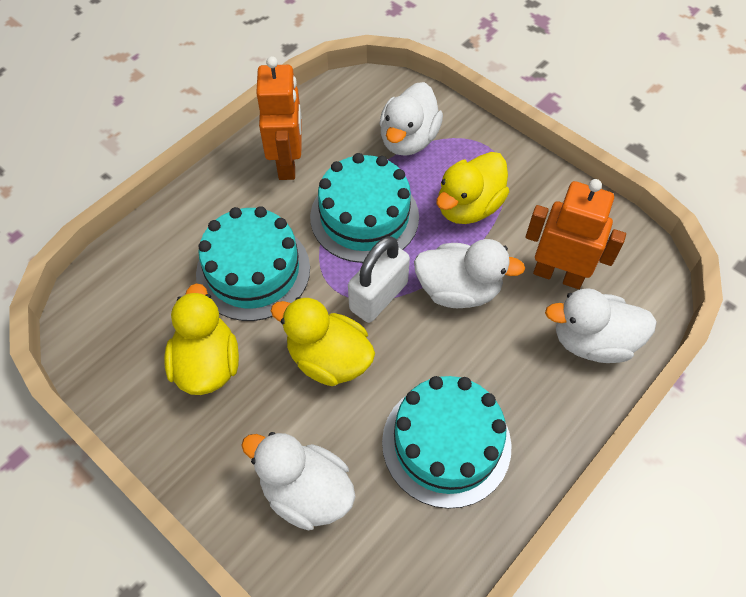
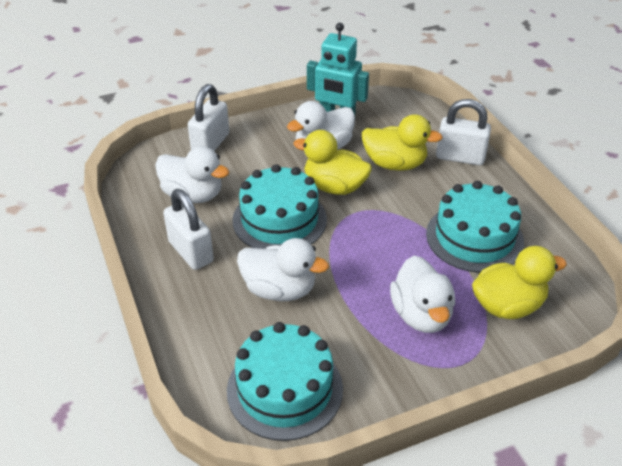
orange robot: [256,56,302,180] [526,179,626,289] = 2 -> none = 0
turquoise robot: none = 0 -> [307,23,369,115] = 1
white padlock: [348,236,410,323] = 1 -> [163,189,214,270] [188,84,229,151] [436,99,491,165] = 3

